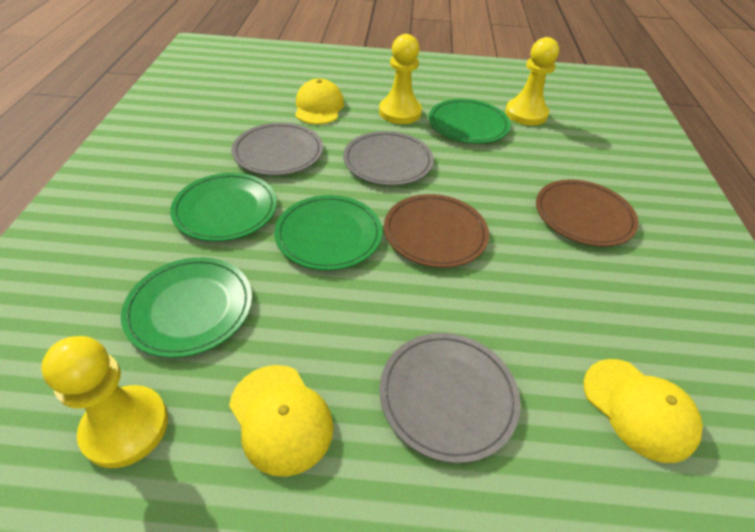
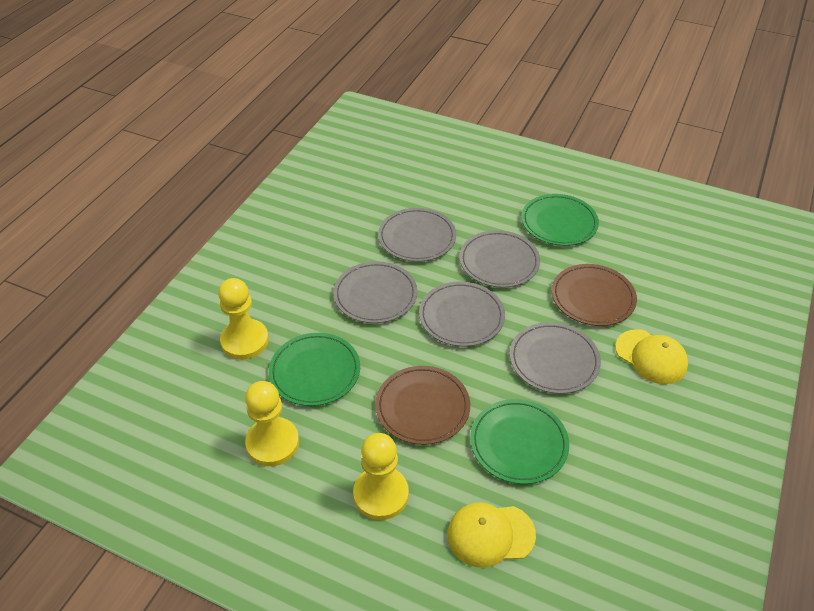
green plate: [121,257,252,358] [170,173,277,241] [275,195,382,270] [429,99,511,143] = 4 -> [269,333,360,406] [470,399,569,484] [521,194,599,246] = 3
grey plate: [232,123,323,175] [343,131,434,185] [379,333,521,463] = 3 -> [334,261,417,323] [378,208,456,262] [419,282,505,347] [459,230,540,288] [510,322,601,394] = 5
yellow cap: [229,365,334,477] [295,78,344,124] [584,359,703,463] = 3 -> [447,502,536,568] [615,329,688,384] = 2

